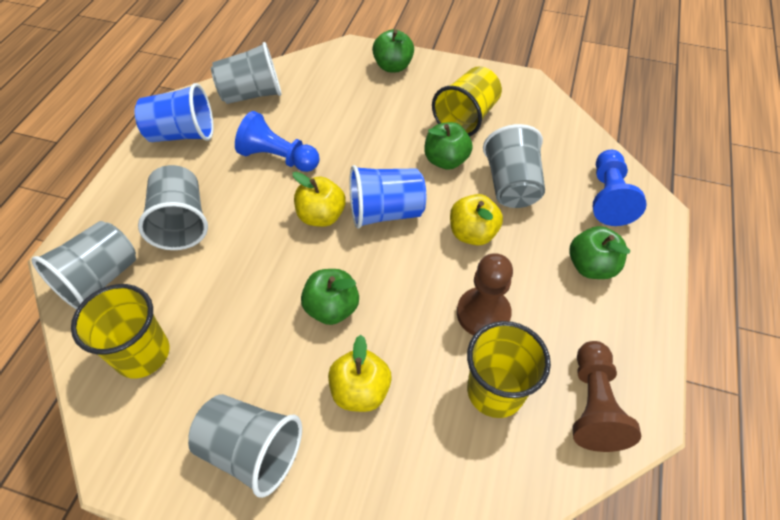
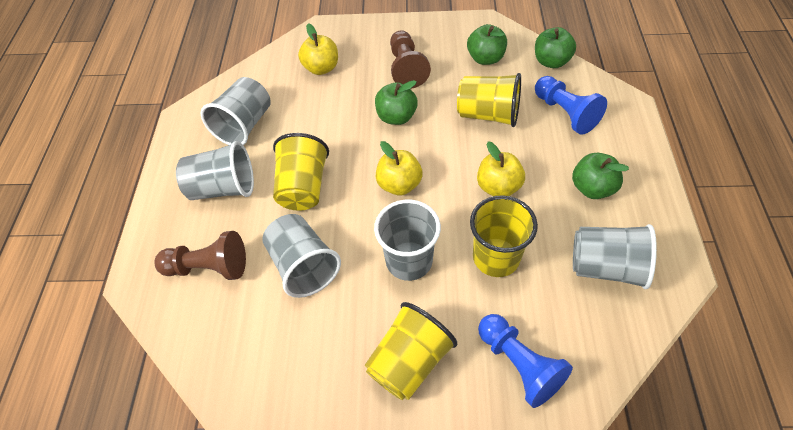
blue cup: [134,83,214,142] [349,165,426,229] = 2 -> none = 0
yellow cup: [71,284,169,378] [432,66,502,137] [467,321,551,418] = 3 -> [273,133,329,211] [365,302,457,400] [457,73,521,127] [470,195,538,277] = 4

